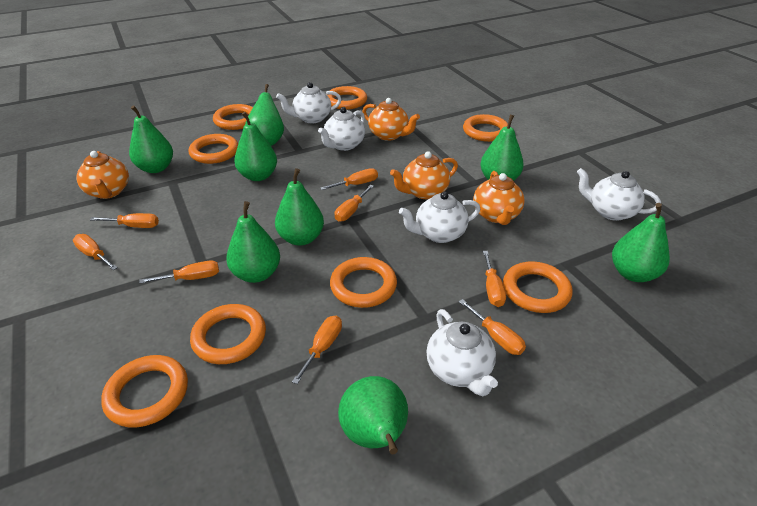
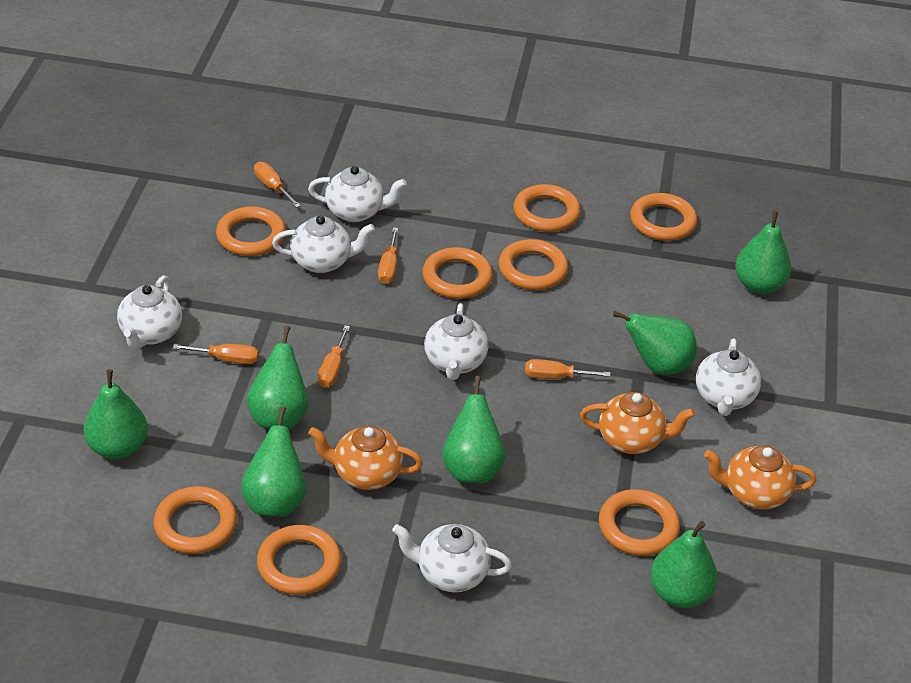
green pear: [129,105,173,173] [226,201,280,283] [234,112,277,181] [245,84,284,146] [275,168,324,246] [338,376,408,454] [480,115,524,181] [612,203,670,282] = 8 -> [84,369,148,459] [241,406,306,517] [246,326,308,429] [442,376,505,483] [613,311,697,375] [650,521,718,608] [735,210,791,294] = 7
orange screwdriver: [73,234,118,270] [90,213,159,228] [139,261,219,283] [292,316,342,384] [320,168,378,190] [335,185,374,222] [459,299,526,355] [483,251,506,307] = 8 -> [173,344,259,364] [254,162,301,208] [318,325,350,388] [378,227,398,284] [525,359,610,379] = 5
orange teapot: [76,151,129,199] [363,98,420,141] [390,151,458,199] [473,171,525,225] = 4 -> [308,426,423,490] [580,392,695,454] [704,446,817,509] = 3
white teapot: [276,82,341,123] [318,107,365,151] [399,191,480,243] [426,309,498,396] [577,168,661,221] = 5 -> [117,275,182,349] [272,215,375,273] [308,166,407,222] [392,524,512,592] [424,303,488,380] [696,338,761,416] = 6

